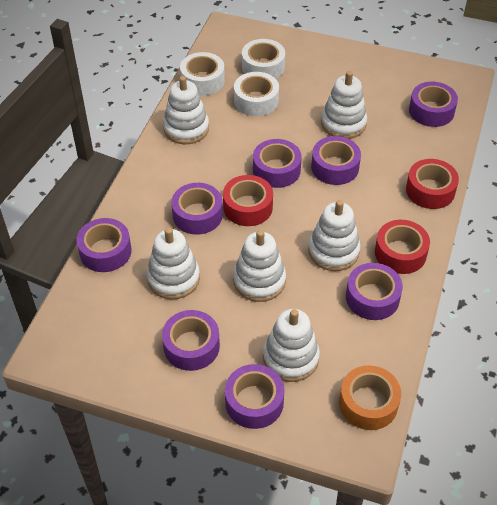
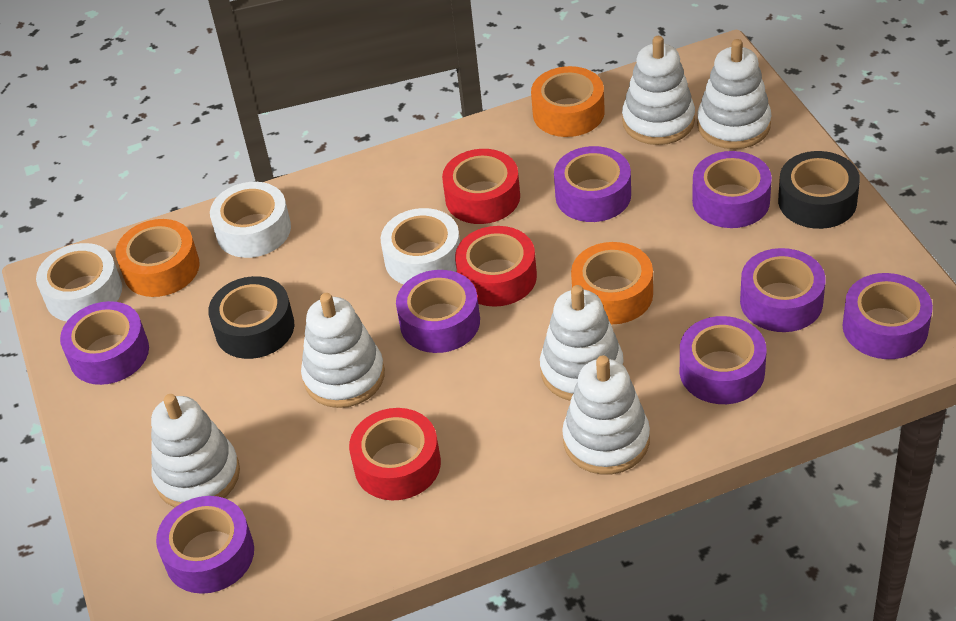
black tape: none = 0 -> [208,276,294,359] [778,151,860,229] = 2
orange tape: [339,365,401,430] = 1 -> [116,219,200,297] [531,66,605,137] [571,242,653,324] = 3

